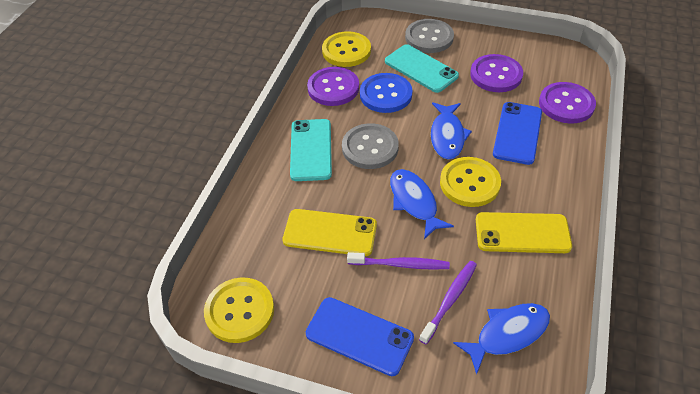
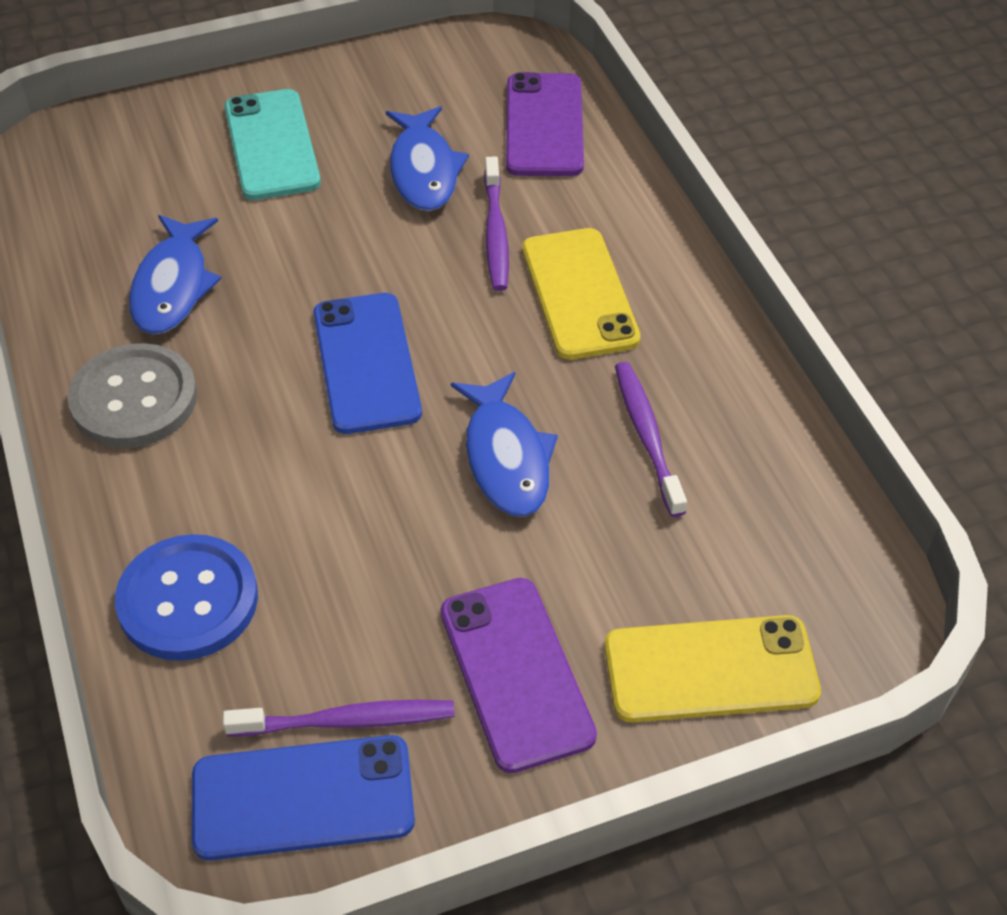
grey button: [342,123,399,169] [405,19,454,53] = 2 -> [67,343,197,448] = 1
purple button: [307,67,359,106] [470,54,523,92] [539,82,596,123] = 3 -> none = 0
purple phone: none = 0 -> [441,578,597,773] [506,72,584,176] = 2
purple toothbrush: [347,252,450,270] [419,261,477,344] = 2 -> [223,700,455,737] [484,157,509,291] [615,362,687,517] = 3
turquoise phone: [290,119,332,181] [385,44,459,93] = 2 -> [224,89,321,200] = 1
yellow button: [204,277,274,343] [322,31,371,67] [440,157,501,207] = 3 -> none = 0

